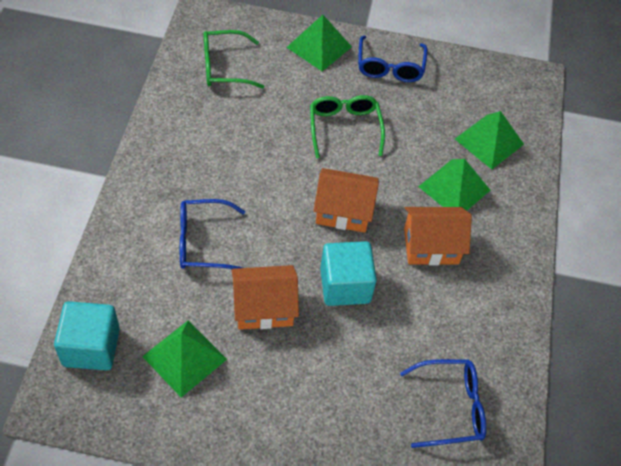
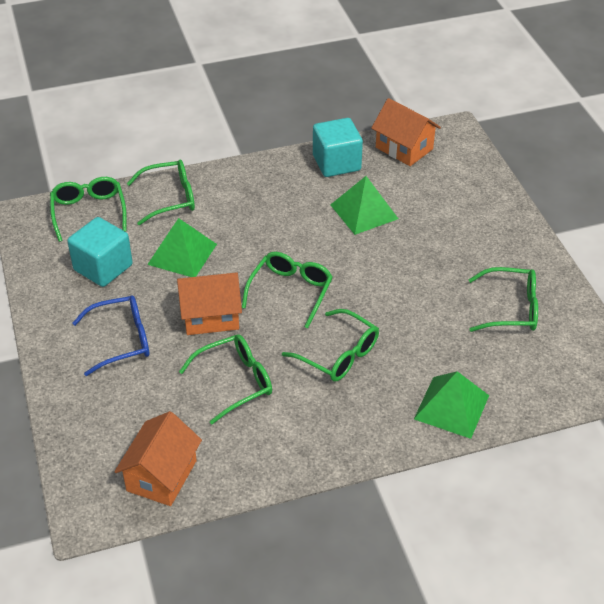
blue glasses: [180,199,245,269] [358,36,428,82] [400,359,486,448] = 3 -> [72,295,149,376] = 1
green glasses: [204,30,264,89] [310,95,385,158] = 2 -> [50,177,127,242] [127,160,195,225] [179,334,272,424] [242,252,333,329] [282,309,379,382] [468,267,538,332] = 6
green pyramid: [142,320,227,397] [286,15,352,71] [418,159,491,211] [455,111,524,170] = 4 -> [147,218,217,277] [330,176,398,235] [414,371,489,439] = 3

